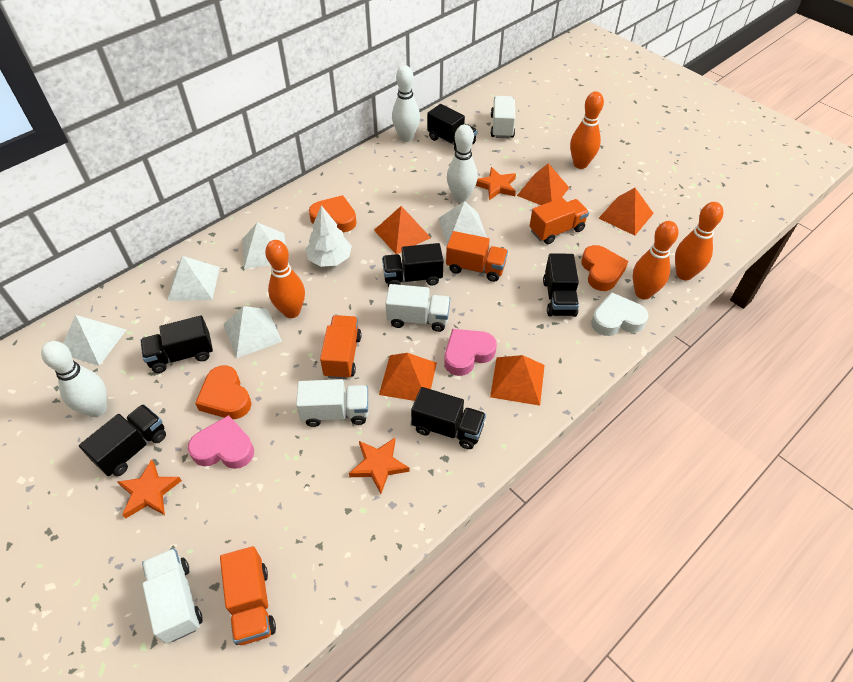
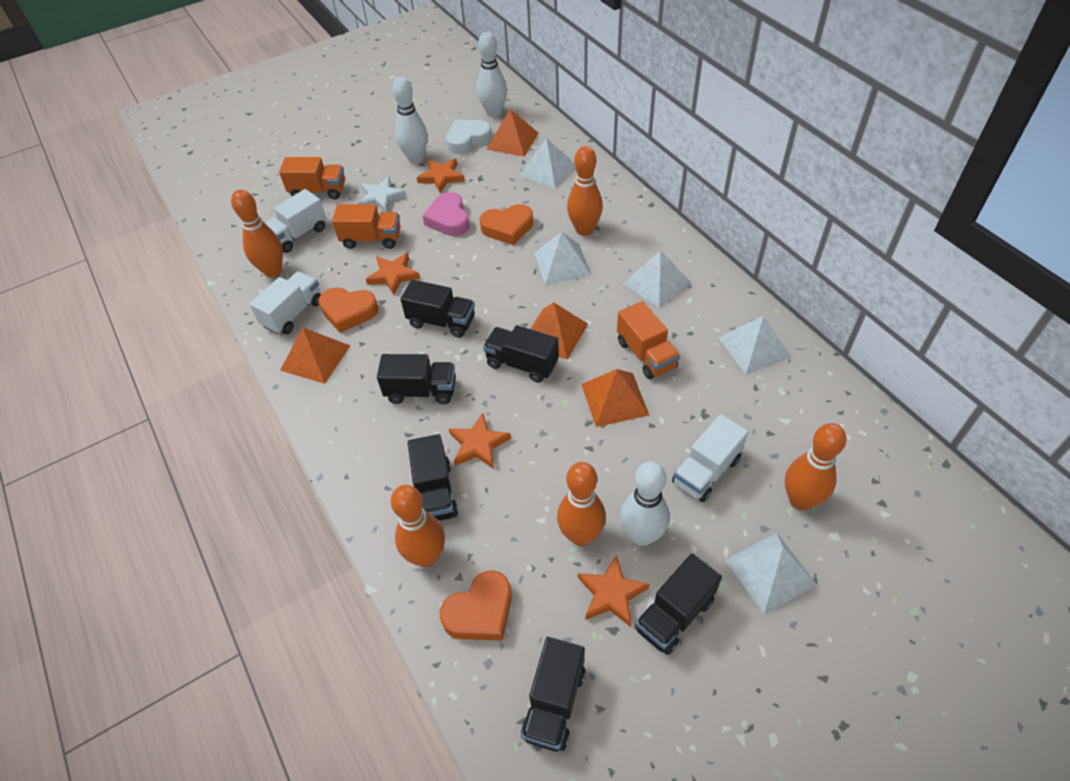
orange bowling pin: [265,240,305,318] [570,91,604,169] [633,221,678,300] [675,202,723,280] = 4 -> [231,190,283,277] [391,485,445,567] [557,462,606,546] [567,146,603,236] [785,423,846,510] = 5
orange pyramid: [374,206,431,254] [379,353,437,401] [490,355,545,406] [517,163,569,205] [599,188,654,236] = 5 -> [280,327,350,384] [486,109,538,157] [530,302,588,360] [581,369,649,427] = 4
orange star: [118,459,182,519] [349,438,410,494] [476,167,516,200] = 3 -> [366,253,420,295] [417,159,465,193] [449,413,511,469] [578,555,650,627] = 4
orange truck: [220,546,276,645] [320,315,362,379] [446,231,508,282] [530,198,589,244] = 4 -> [279,157,345,199] [332,204,401,249] [617,301,680,379] = 3
pink heart: [188,415,254,469] [444,329,497,376] = 2 -> [422,192,469,236] = 1
white star: none = 0 -> [358,177,406,212] = 1
white tree: [306,205,352,267] = 1 -> none = 0
white truck: [142,548,202,644] [296,379,369,427] [386,284,450,332] [491,96,515,138] = 4 -> [250,271,321,335] [265,189,326,253] [672,414,748,502] = 3

